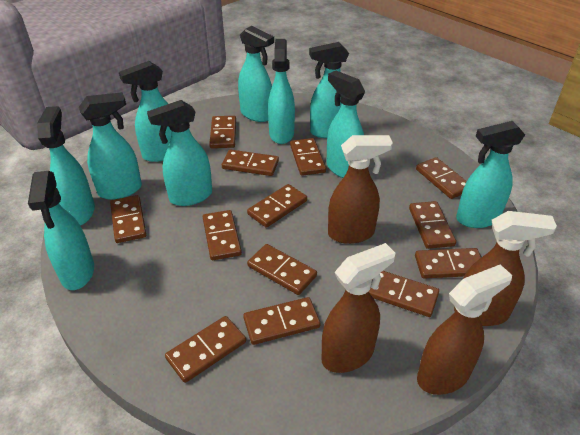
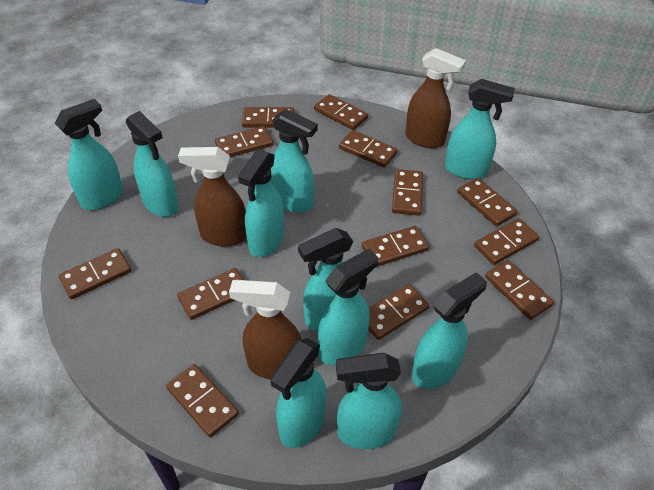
brown spray bottle: [322,243,395,373] [328,135,393,244] [417,264,512,395] [454,211,557,326] = 4 -> [178,147,247,247] [229,280,302,379] [405,48,466,148] = 3

